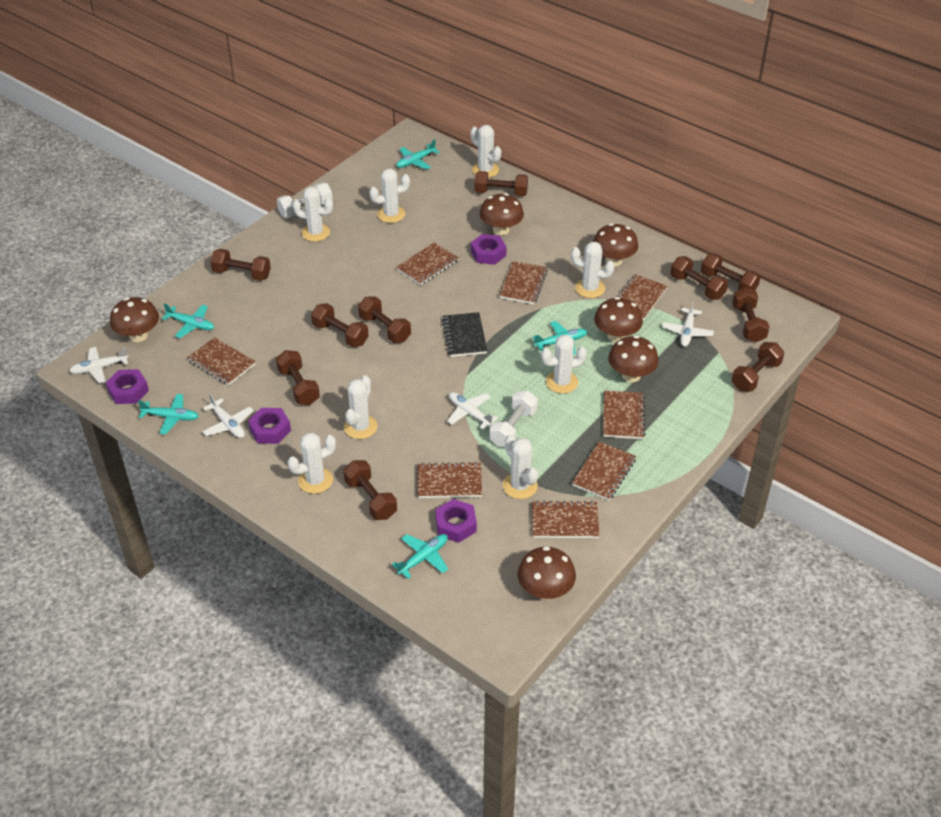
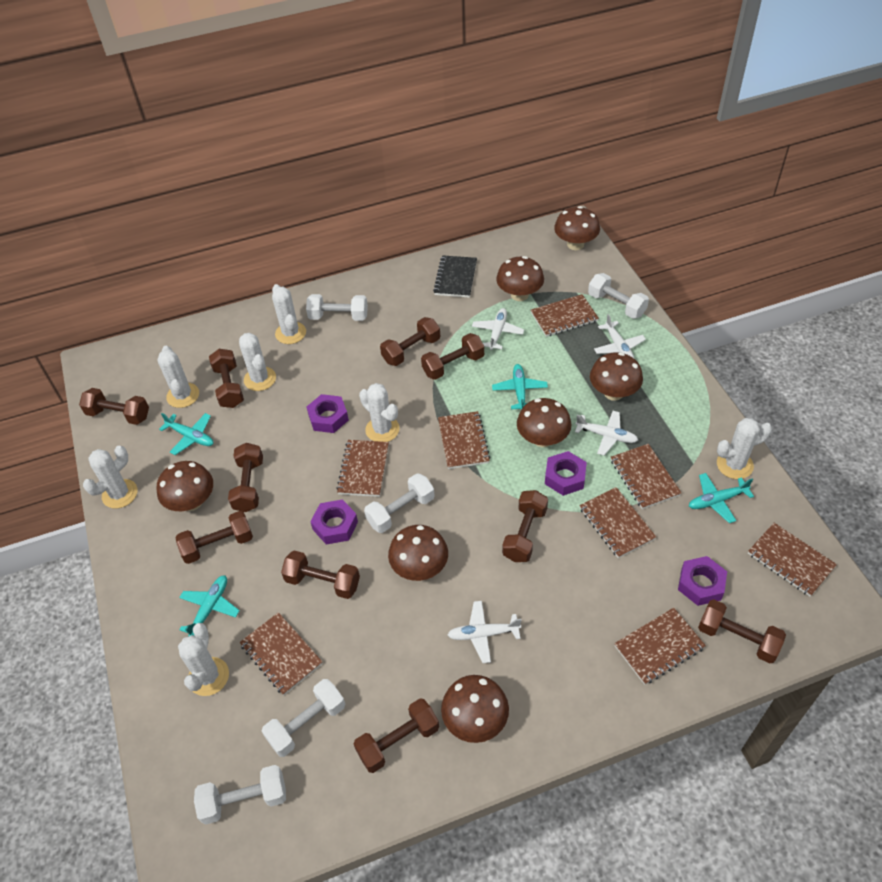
brown mushroom: [110,297,159,342] [480,193,524,235] [517,546,576,600] [593,223,638,266] [594,297,643,343] [609,335,659,382] = 6 -> [156,461,213,511] [388,525,448,581] [441,675,509,743] [496,256,544,301] [517,398,572,447] [554,206,600,250] [590,352,643,401] = 7
turquoise plane: [138,394,199,434] [162,304,214,338] [392,534,448,579] [396,140,440,170] [533,321,588,355] = 5 -> [159,413,213,455] [179,575,240,637] [492,364,548,410] [689,473,754,523] = 4
white cactus: [287,432,336,494] [292,187,333,242] [344,375,377,439] [369,169,410,223] [471,125,501,178] [503,434,538,499] [541,335,587,394] [571,242,615,298] = 8 -> [83,446,137,509] [157,346,199,408] [178,623,229,696] [239,333,276,391] [272,284,306,344] [359,383,400,442] [717,418,772,479] = 7
white dumbbell: [277,182,333,218] [489,390,538,447] = 2 -> [194,765,286,825] [262,679,345,757] [306,294,368,321] [364,473,435,533] [588,273,649,319] = 5

